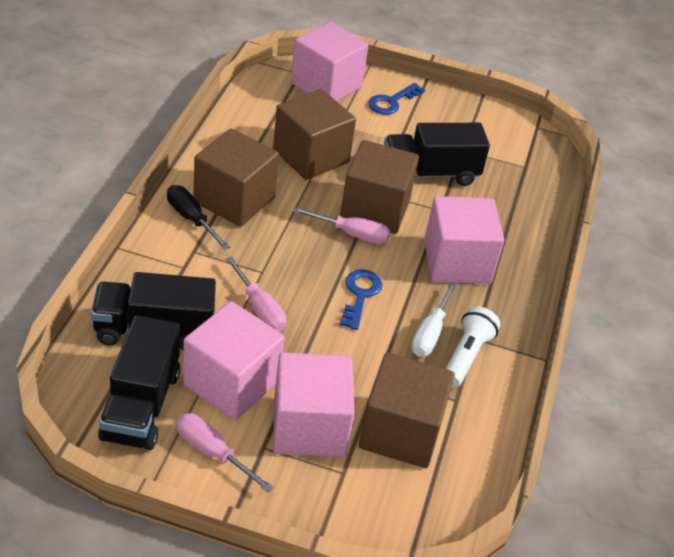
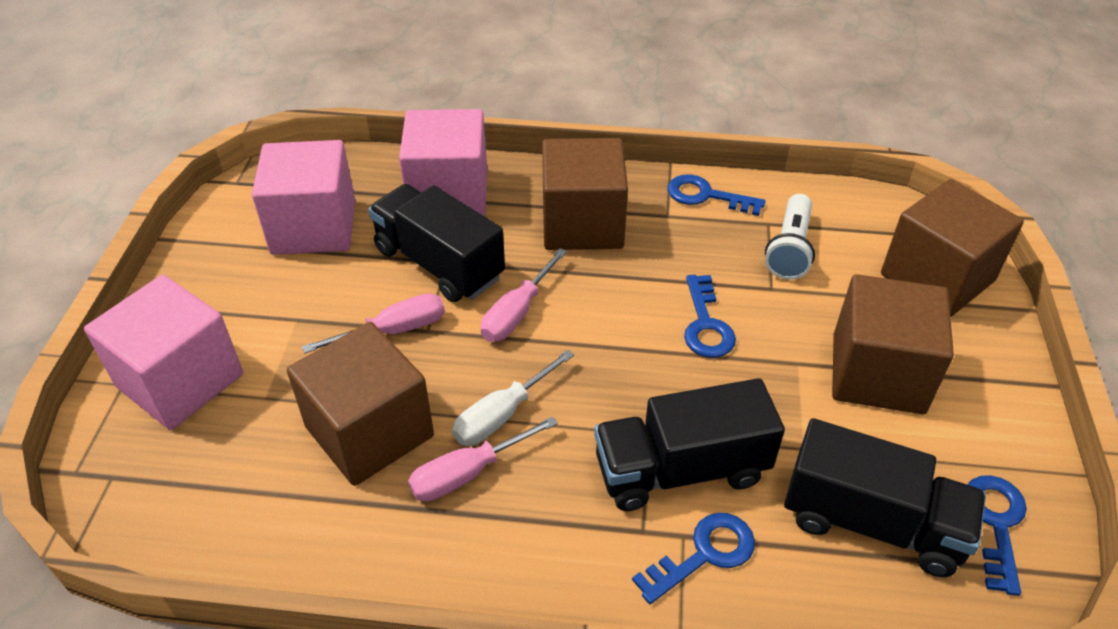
black screwdriver: [167,185,230,250] = 1 -> none = 0
blue key: [340,269,383,330] [368,83,425,115] = 2 -> [632,513,755,604] [668,174,765,216] [684,275,736,358] [967,475,1027,596] = 4
pink cube: [183,301,285,420] [273,352,355,457] [291,22,368,101] [424,196,504,284] = 4 -> [84,275,243,430] [252,140,355,255] [399,109,487,216] = 3

